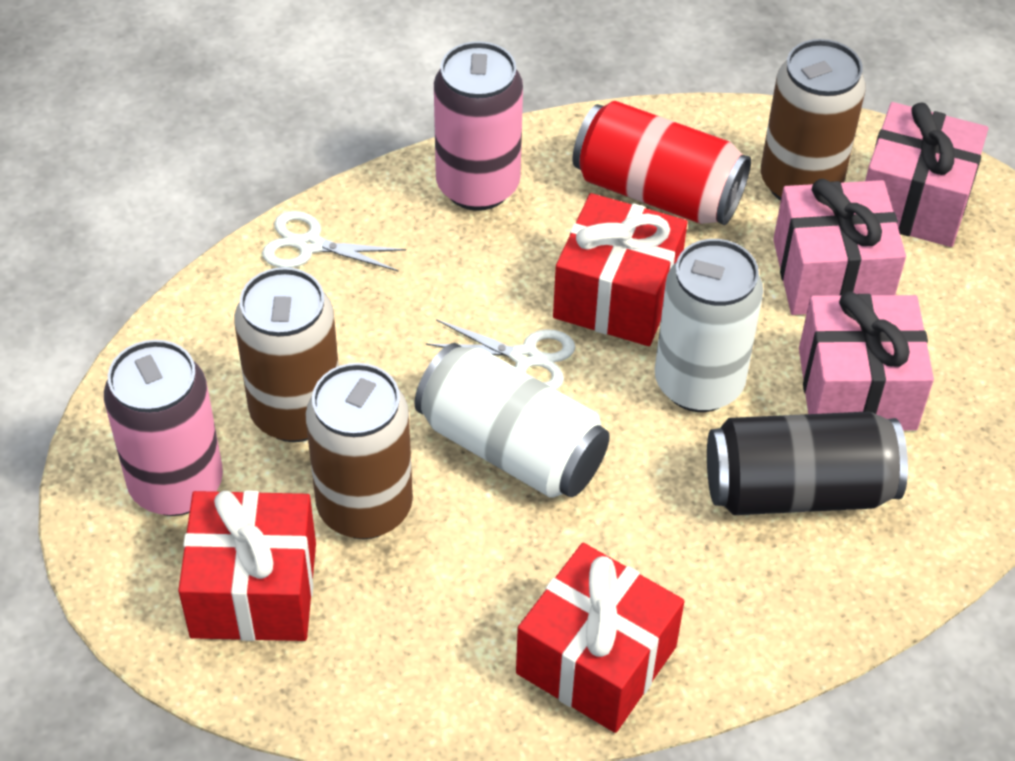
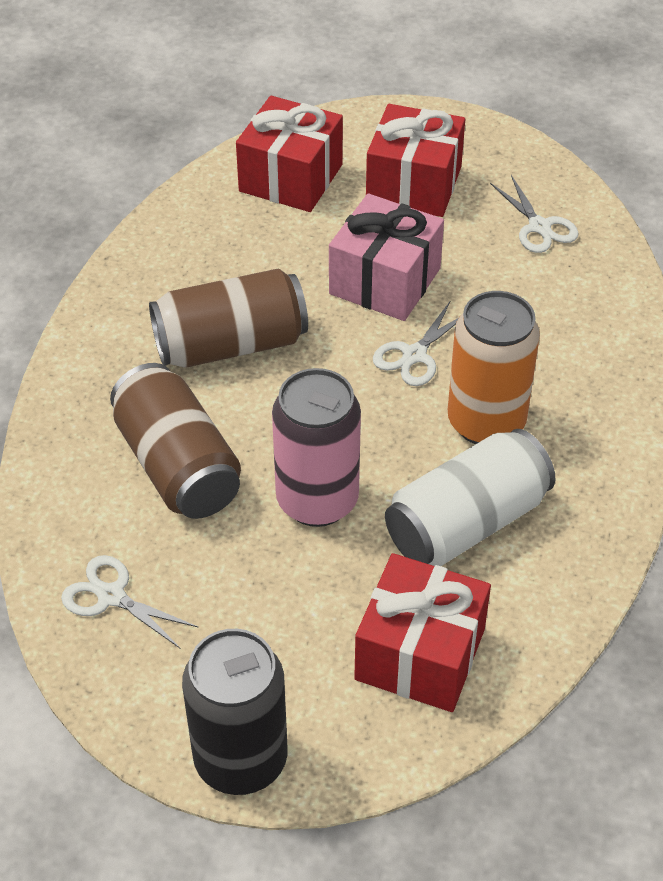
brown can: [234,267,339,442] [305,363,413,539] [761,39,866,201] = 3 -> [110,363,241,519] [149,269,308,368] = 2
orange can: none = 0 -> [448,291,540,444] = 1
pink can: [104,340,223,516] [434,41,523,211] = 2 -> [272,368,361,527] = 1
pink gift: [773,179,906,315] [799,291,934,431] [865,102,988,247] = 3 -> [329,193,444,321] = 1
red can: [572,101,751,225] = 1 -> none = 0
white can: [414,343,610,498] [655,239,763,412] = 2 -> [385,429,555,566] = 1
white scissors: [262,211,406,271] [426,319,575,390] = 2 -> [61,555,199,648] [373,300,459,386] [490,175,579,253] = 3

